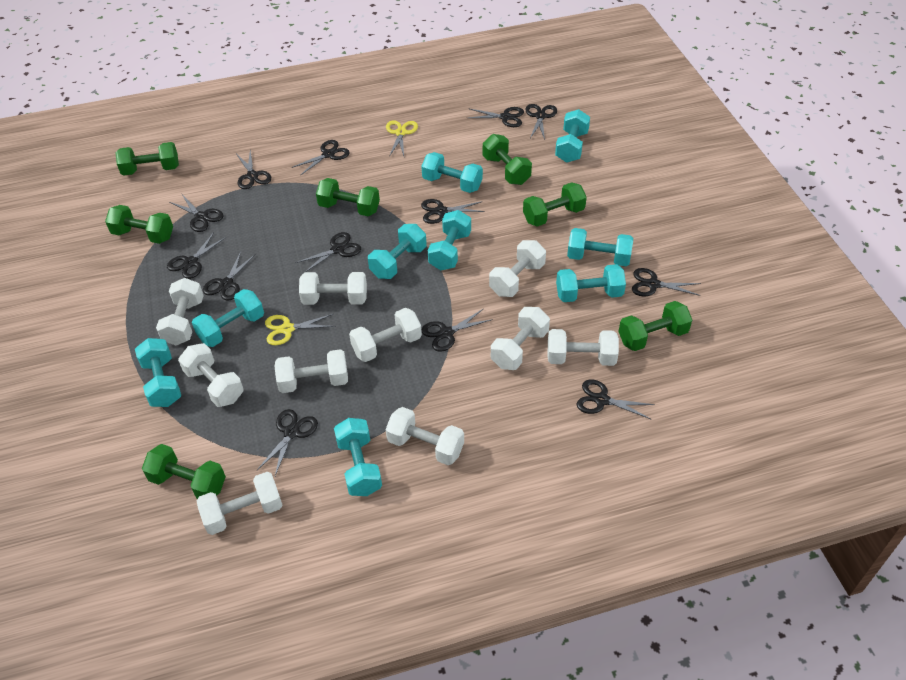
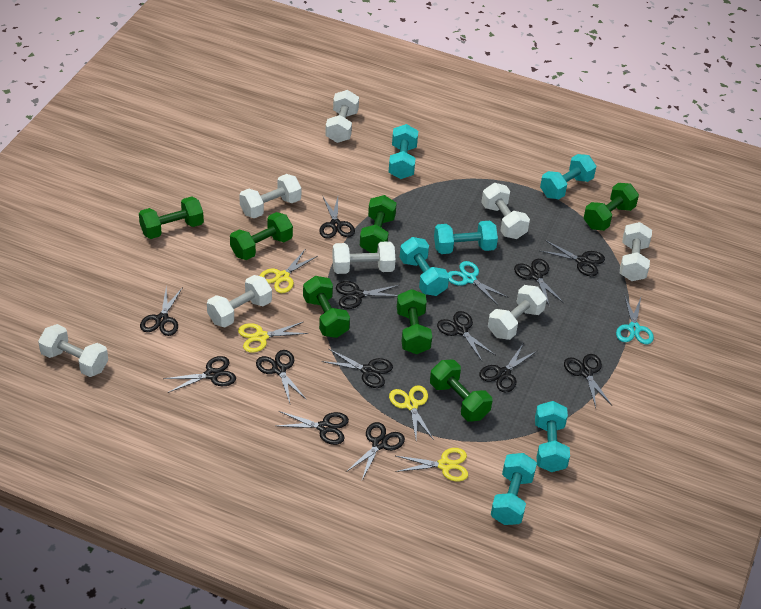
turquoise dumbbell: [135,338,181,407] [192,289,264,347] [334,418,382,496] [368,224,427,279] [421,152,483,193] [428,210,471,270] [555,109,590,163] [556,264,626,302] [567,228,633,266] = 9 -> [389,124,418,179] [400,237,449,296] [434,221,498,254] [491,453,537,525] [535,401,570,472] [540,154,596,199] = 6
turquoise scissors: none = 0 -> [448,261,509,305] [616,295,654,344] = 2
white dumbbell: [156,278,204,345] [178,343,244,407] [197,472,282,535] [274,349,348,393] [299,272,367,305] [349,308,422,362] [386,407,464,465] [489,240,546,297] [491,307,550,370] [548,329,619,366] = 10 -> [38,324,108,377] [207,275,272,327] [239,174,301,218] [325,90,359,143] [332,241,396,274] [481,183,530,239] [488,285,547,340] [620,222,652,281] = 8
yellow scissors: [265,314,336,345] [386,120,418,156] = 2 -> [238,322,309,353] [260,250,318,293] [389,385,434,440] [396,448,468,482] = 4

